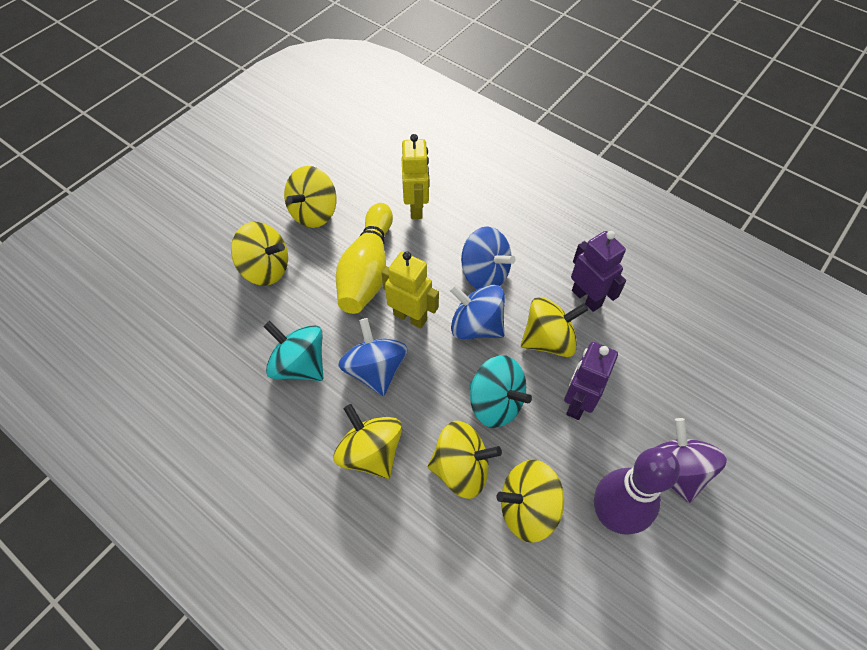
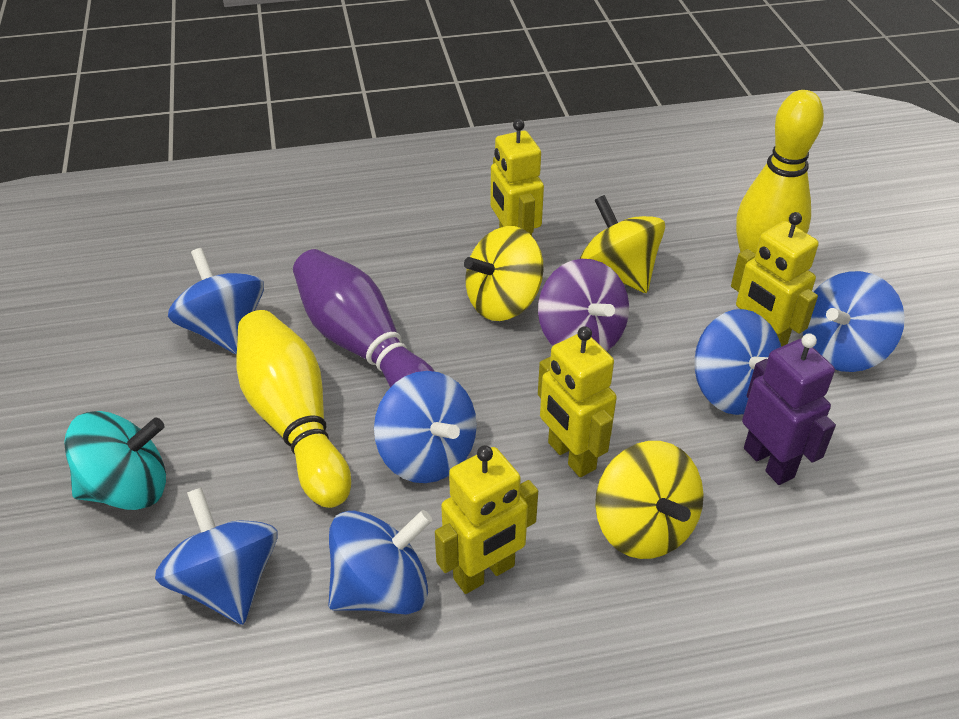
blue spinning top: [338,318,408,396] [449,284,505,340] [461,226,516,289] = 3 -> [155,487,278,625] [168,248,264,354] [329,510,432,615] [374,371,477,483] [694,309,781,415] [802,271,905,372] = 6
purple robot: [564,342,618,420] [571,231,626,312] = 2 -> [742,334,836,485] = 1
turquoise spinning top: [263,321,323,381] [470,355,532,428] = 2 -> [64,411,166,510] = 1
yellow bowling pin: [336,203,393,314] = 1 -> [237,310,351,508] [736,90,824,254] = 2
yellow robot: [381,251,439,329] [402,134,429,219] = 2 -> [435,445,538,594] [490,119,544,236] [538,326,617,477] [731,212,819,347] = 4
yellow spinning top: [231,222,288,286] [284,166,336,228] [334,404,402,479] [427,421,502,499] [497,460,564,543] [521,297,588,357] = 6 -> [464,226,543,321] [580,195,665,293] [595,441,704,559] = 3

